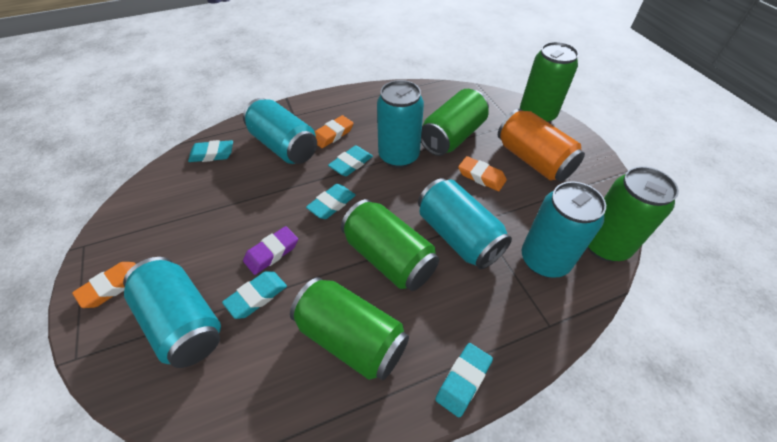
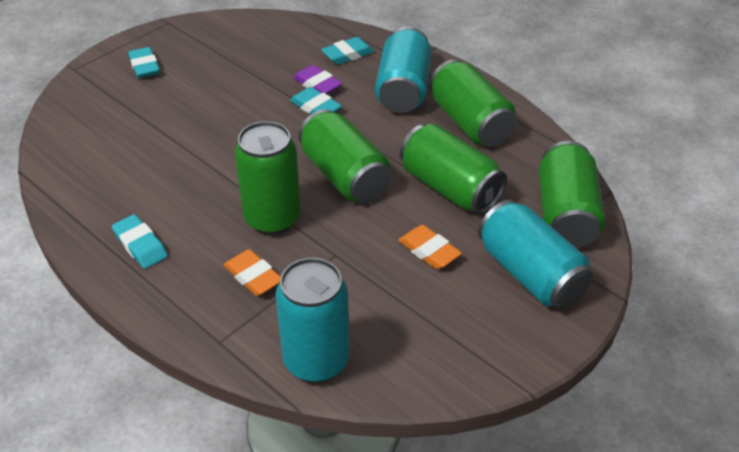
orange can: [498,109,585,182] = 1 -> none = 0
orange eraser: [72,262,136,308] [315,115,354,148] [458,156,507,191] = 3 -> [224,249,281,296] [398,225,462,269] = 2
turquoise can: [123,257,221,368] [243,98,317,164] [377,80,424,168] [418,178,512,270] [522,181,606,278] = 5 -> [276,258,350,383] [375,27,432,113] [478,200,593,309] = 3
turquoise eraser: [188,140,233,162] [222,271,287,319] [306,184,356,219] [328,146,373,176] [435,343,493,417] = 5 -> [112,214,168,269] [128,47,160,78] [290,87,342,114] [321,37,374,65] = 4

